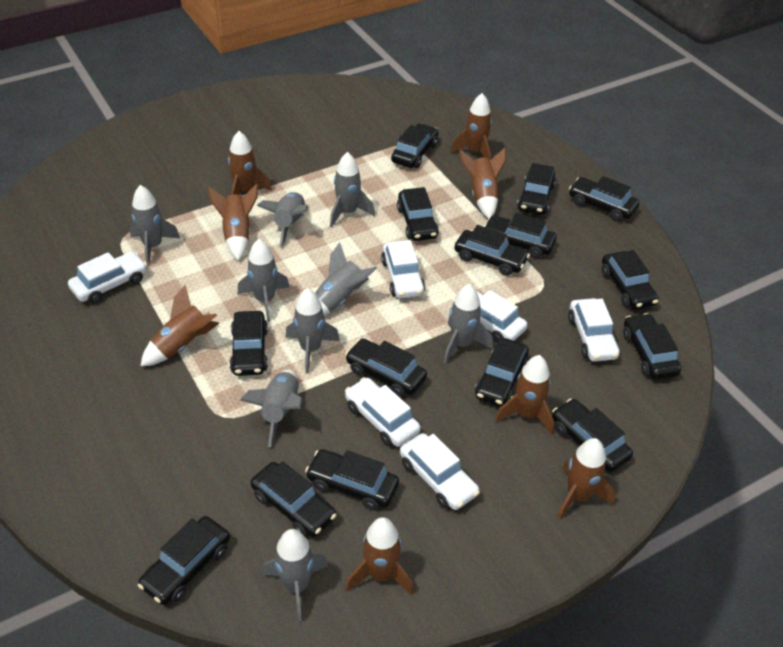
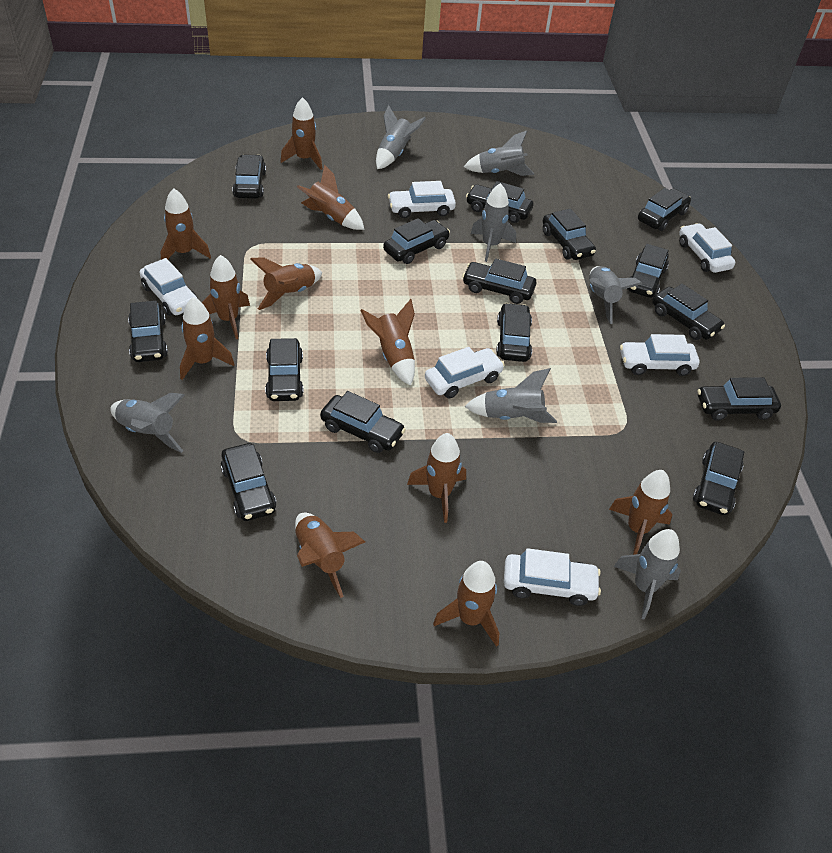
brown rocket: [140,285,220,367] [208,184,258,261] [228,131,272,195] [346,517,414,596] [451,93,492,160] [459,148,506,218] [495,355,554,435] [557,438,615,520] = 8 -> [161,188,211,260] [180,297,234,380] [202,255,250,339] [250,258,322,310] [281,97,322,170] [295,513,365,598] [297,165,364,230] [360,299,415,386] [407,433,466,523] [433,561,499,647] [609,470,672,555] = 11
grey rocket: [130,185,180,266] [238,239,290,322] [240,370,303,447] [257,192,308,248] [262,529,328,622] [285,288,340,373] [315,242,377,316] [330,152,375,227] [444,284,493,364] = 9 -> [110,393,185,453] [376,105,426,169] [464,131,534,176] [465,368,557,423] [471,183,516,262] [589,266,642,324] [614,529,681,620] = 7

